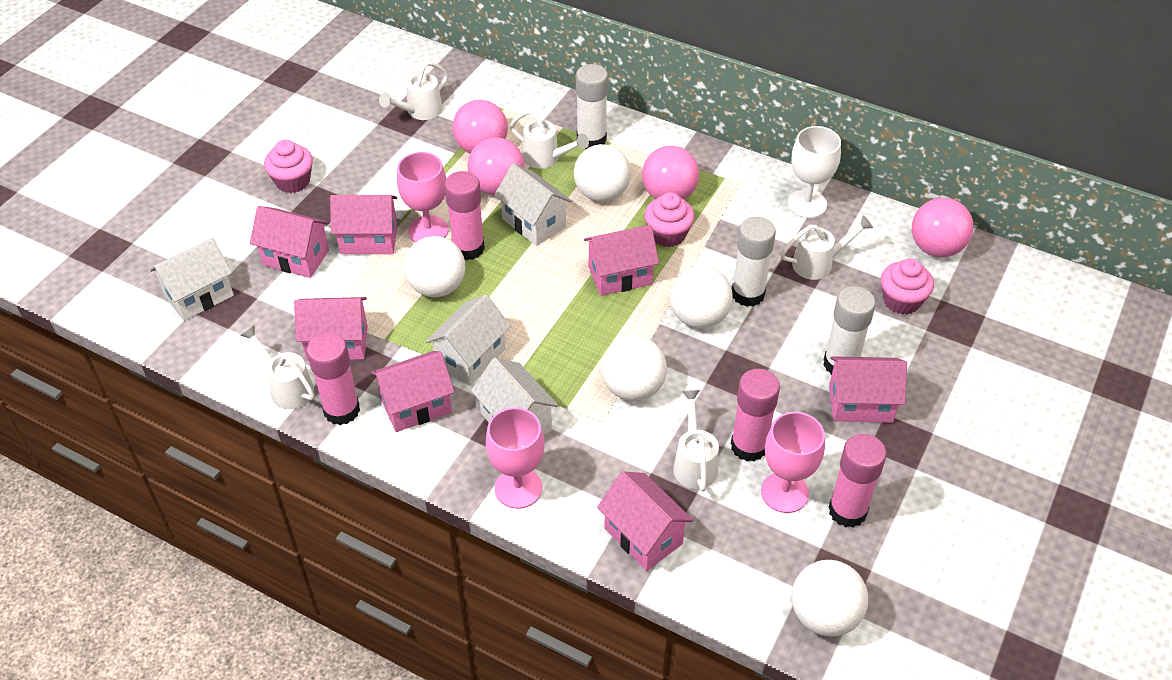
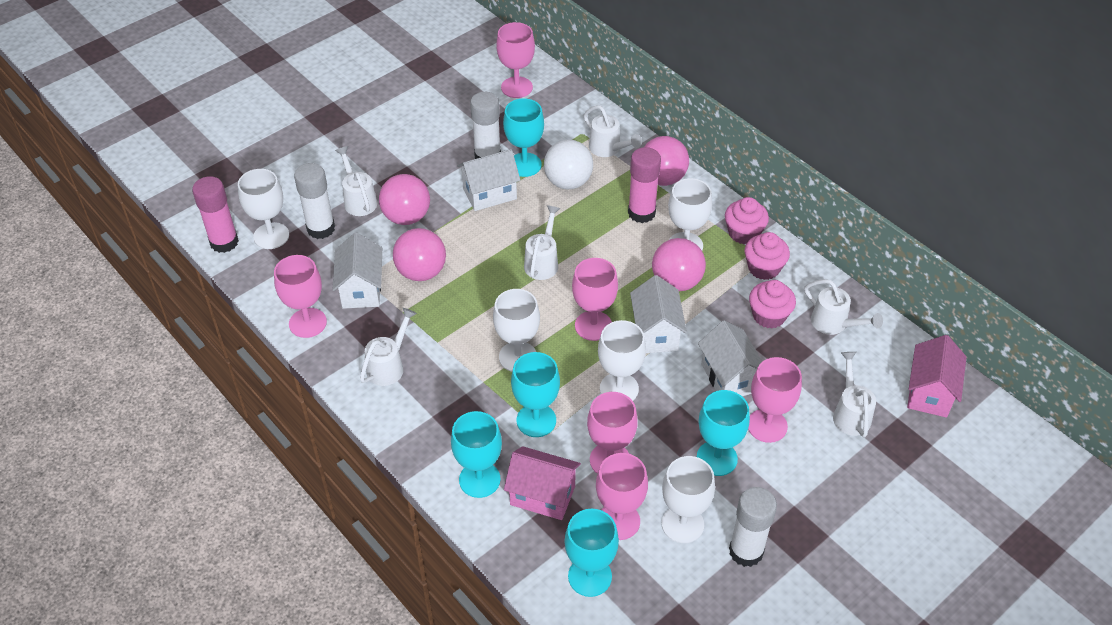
pink glue stick: [307,333,360,425] [444,171,485,260] [731,369,780,461] [828,434,887,528] = 4 -> [192,176,239,253] [628,147,661,223] = 2
pink goblet: [397,152,448,242] [486,407,545,509] [761,412,825,513] = 3 -> [274,255,327,338] [496,22,535,98] [572,258,618,341] [587,392,638,474] [596,453,648,540] [748,357,802,443] = 6
pink house: [250,206,329,278] [294,297,368,361] [330,195,397,254] [371,351,455,432] [584,225,659,296] [597,471,693,571] [829,356,907,423] = 7 -> [504,446,581,520] [907,335,967,418] = 2
turquoise goblet: none = 0 -> [451,411,502,498] [503,98,544,177] [511,352,560,437] [565,509,619,597] [697,390,750,476] = 5
white ball: [404,236,465,297] [574,144,631,202] [601,336,667,401] [670,266,733,328] [792,560,868,637] = 5 -> [544,140,593,189] = 1
white goblet: [787,126,841,218] = 1 -> [238,169,289,249] [493,289,540,372] [598,320,646,401] [662,456,715,543] [668,178,712,251] = 5
white watering can: [240,325,315,409] [379,61,448,120] [510,110,589,169] [673,390,719,492] [780,215,873,280] = 5 -> [335,146,377,216] [360,308,417,386] [524,205,560,280] [583,105,642,157] [804,279,883,335] [833,352,876,437] = 6

